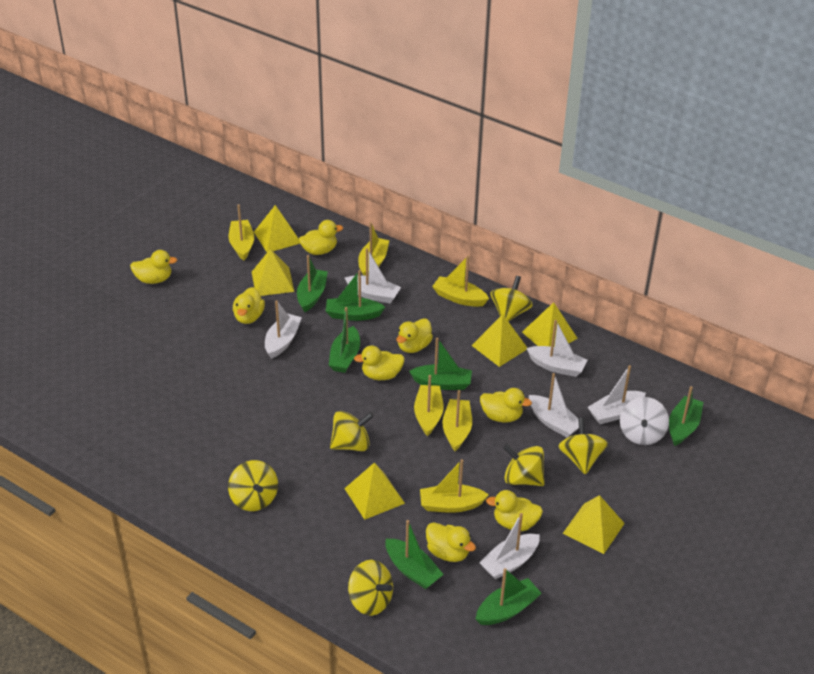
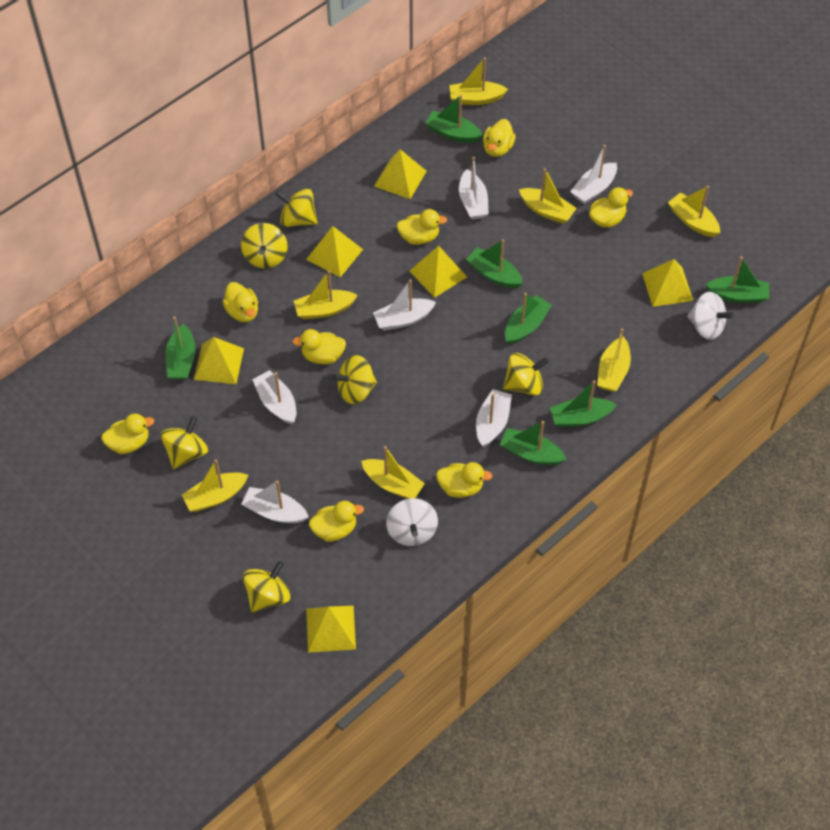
white spinning top: [620,397,669,445] = 1 -> [386,498,438,546] [687,292,733,340] = 2
yellow boat: [229,204,254,260] [358,222,389,276] [414,375,444,436] [420,459,489,513] [432,255,489,307] [442,390,472,451] = 6 -> [182,459,248,512] [294,270,358,319] [361,446,425,499] [449,57,508,105] [519,168,577,224] [597,329,631,392] [668,186,720,237] = 7

